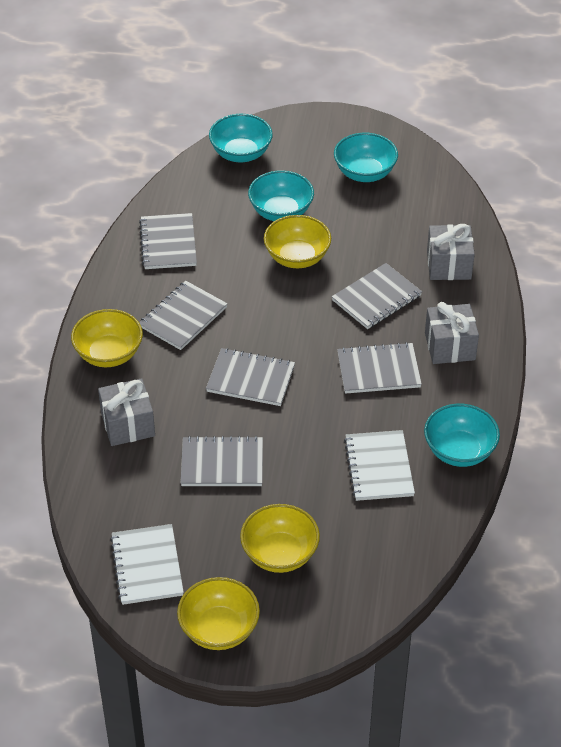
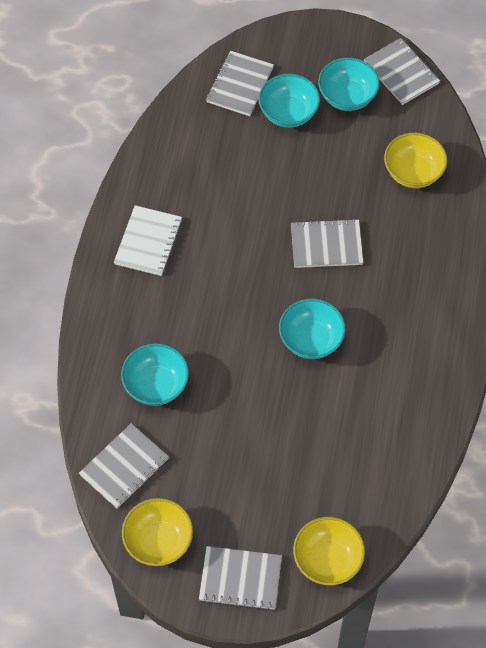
grey gift: [98,378,155,446] [425,302,479,364] [427,224,475,280] = 3 -> none = 0
grey notebook: [139,213,197,269] [139,281,228,350] [181,436,263,486] [206,348,295,406] [332,263,422,329] [337,342,422,394] = 6 -> [79,423,169,508] [199,546,282,610] [206,51,274,116] [291,219,363,268] [364,38,440,105] = 5
white notebook: [110,524,184,605] [344,430,415,501] = 2 -> [114,205,182,276] = 1
yellow bowl: [71,309,143,367] [177,577,260,650] [240,504,320,573] [264,215,331,268] = 4 -> [122,498,193,566] [293,517,365,585] [384,133,447,188] = 3

